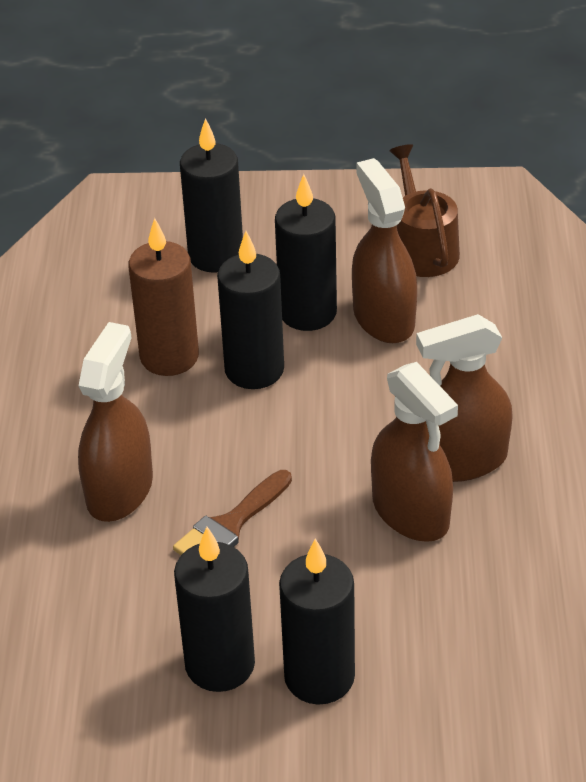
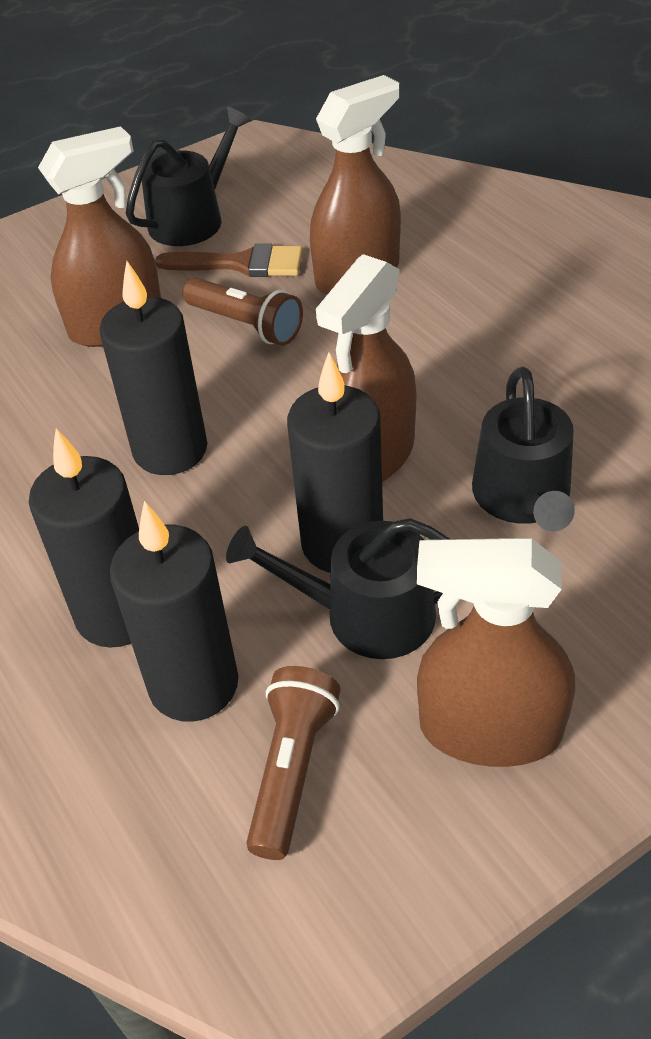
black candle: [174,527,255,692] [180,118,243,273] [217,231,284,389] [275,174,337,331] [279,538,355,705] = 5 -> [29,428,139,648] [100,260,207,475] [110,501,238,722] [287,352,383,573] = 4
black watering can: none = 0 -> [126,107,251,246] [226,518,450,659] [472,367,575,532] = 3
brown candle: [128,218,199,376] = 1 -> none = 0
brown flashlight: none = 0 -> [183,278,303,346] [246,666,340,860] = 2
brown watering can: [389,144,460,277] = 1 -> none = 0

